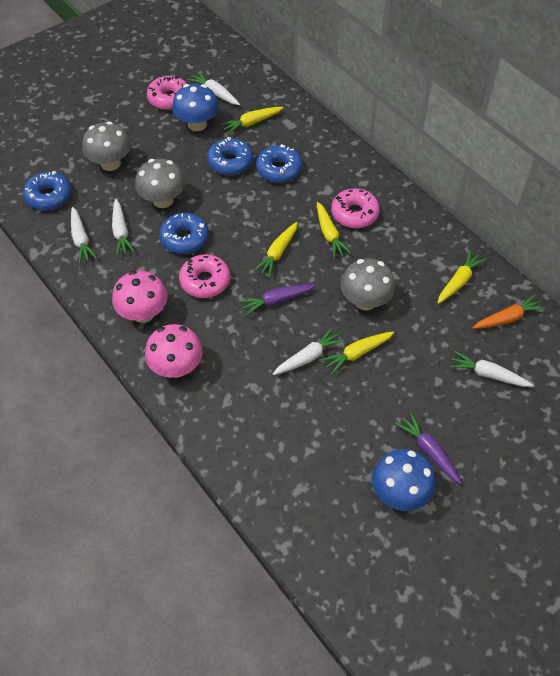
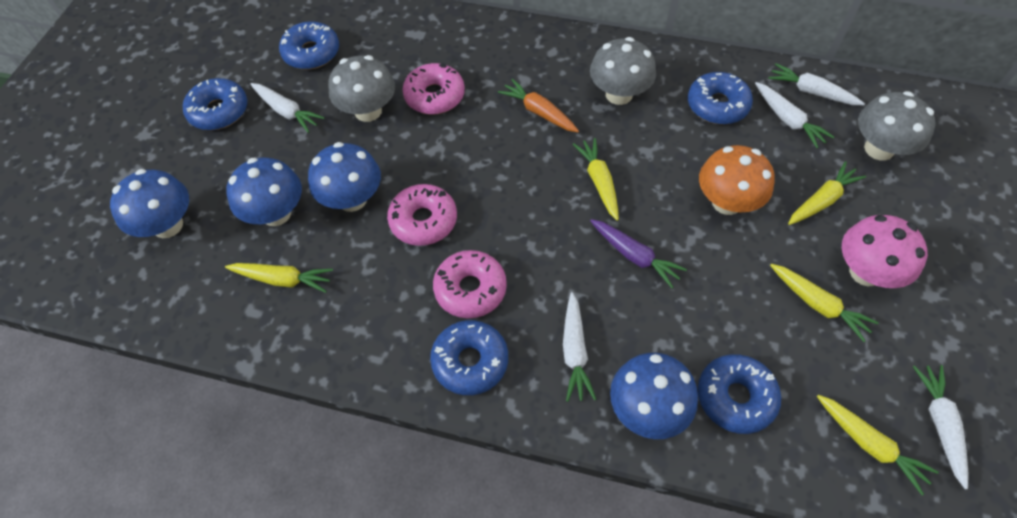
blue donut: [23,171,72,211] [159,213,209,254] [207,137,253,175] [256,144,302,183] = 4 -> [183,78,248,130] [279,21,339,69] [430,320,508,395] [688,72,753,125] [698,354,781,434] = 5
blue mushroom: [172,84,219,131] [372,449,435,511] = 2 -> [110,169,189,238] [226,158,302,226] [308,142,381,212] [610,353,698,439] = 4
orange mushroom: none = 0 -> [699,145,775,215] = 1
pink mushroom: [112,271,168,323] [145,324,203,378] = 2 -> [842,215,928,288] = 1
purple carrot: [239,284,315,316] [395,413,461,484] = 2 -> [590,219,687,288] = 1

